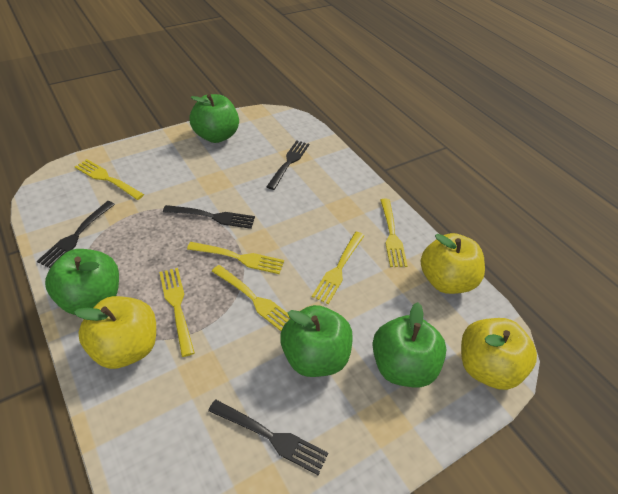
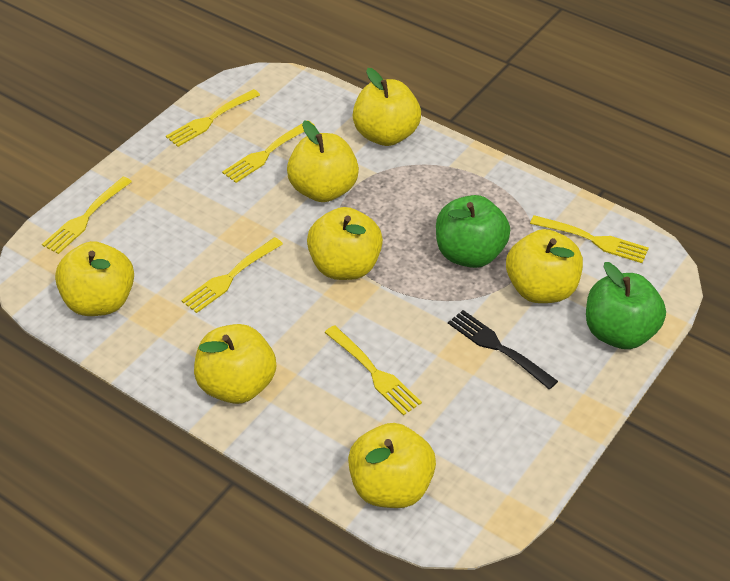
black fork: [36,201,115,268] [163,205,255,229] [208,400,328,475] [266,140,309,190] = 4 -> [448,310,558,389] = 1
green apple: [45,249,119,315] [189,94,239,143] [280,305,353,377] [372,302,447,388] = 4 -> [436,195,510,268] [586,262,666,349] = 2
yellow apple: [74,296,156,369] [421,233,485,294] [461,318,537,390] = 3 -> [55,241,134,316] [194,324,276,404] [287,120,359,202] [307,207,383,280] [348,423,436,508] [353,68,421,146] [506,229,583,303] = 7

